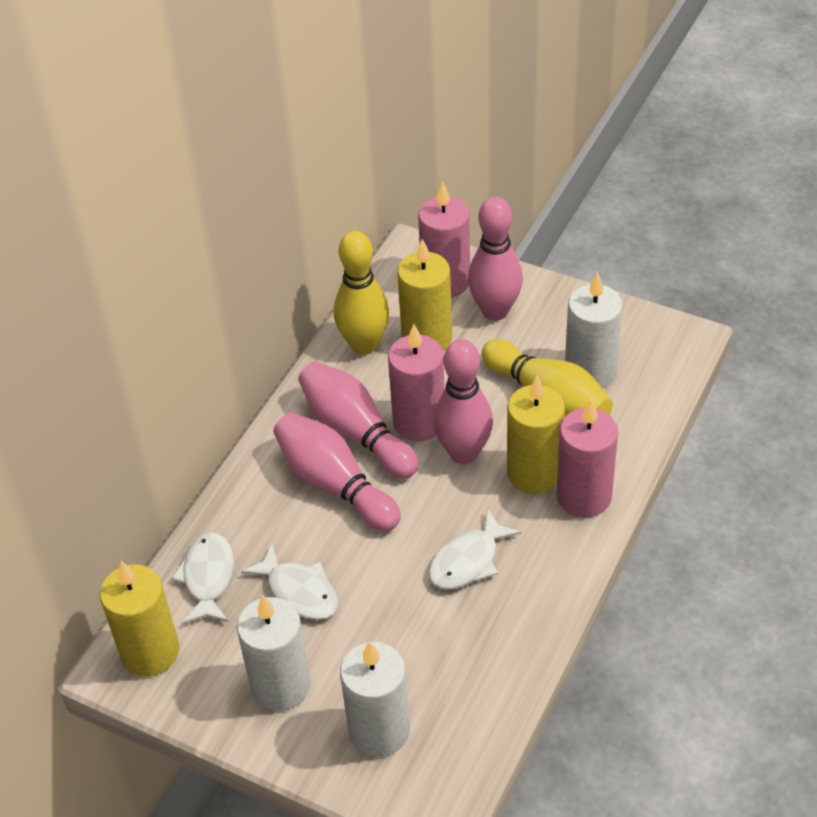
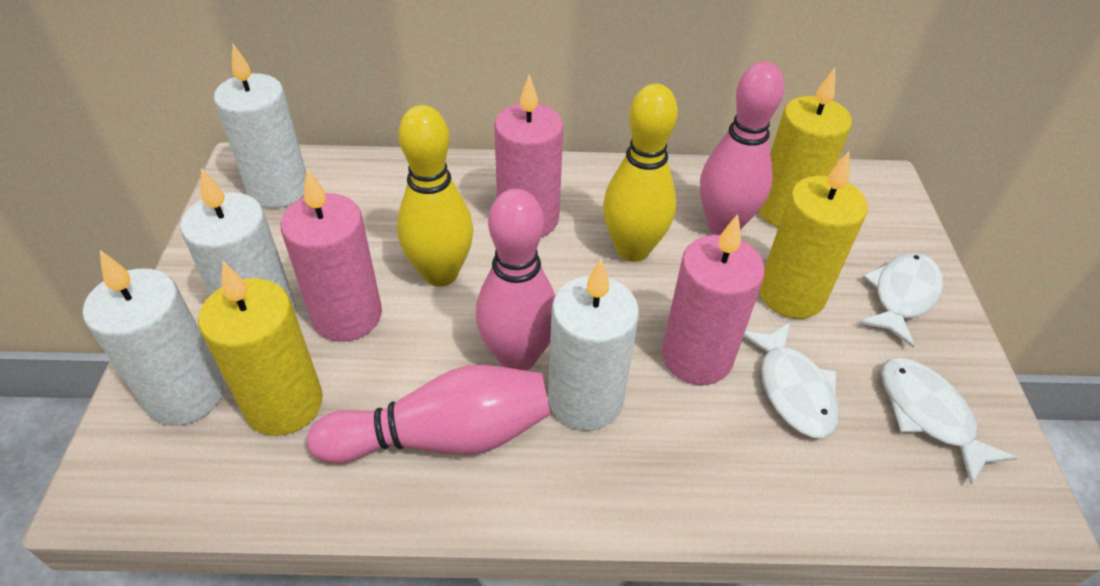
pink bowling pin: [273,412,401,531] [298,361,419,479] [434,339,493,464] [468,197,523,321] = 4 -> [307,365,551,464] [475,189,555,371] [700,62,785,235] = 3
white candle: [237,595,311,711] [340,641,410,757] [565,272,623,388] = 3 -> [83,250,224,426] [180,168,296,313] [214,44,306,208] [548,259,639,431] = 4

